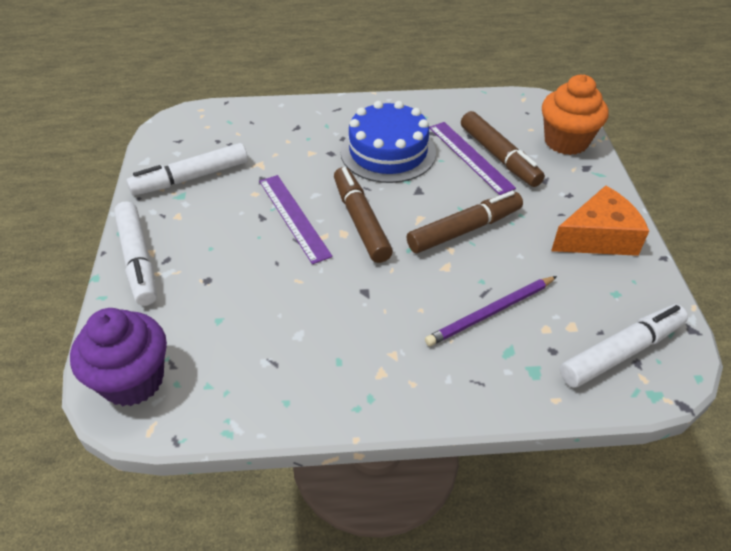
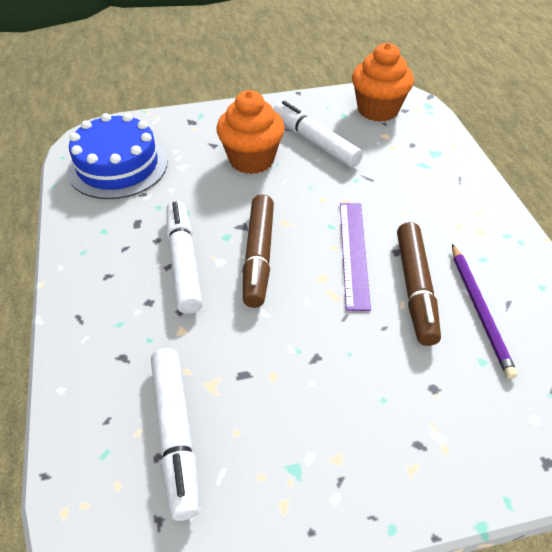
brown marker: [334,167,393,263] [407,191,523,253] [461,111,545,187] = 3 -> [243,194,274,308] [397,222,441,346] = 2
orange cheese: [551,185,649,256] = 1 -> none = 0
orange cupcake: [542,75,608,155] = 1 -> [216,90,285,174] [352,43,414,122] = 2
purple cupcake: [70,308,167,406] = 1 -> none = 0
purple ruler: [259,175,333,264] [429,122,516,195] = 2 -> [340,203,371,311] = 1

